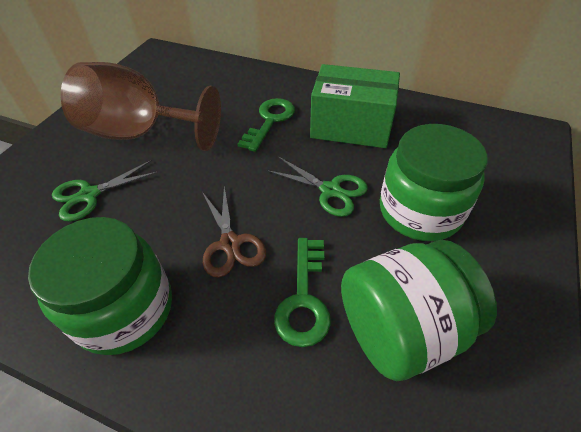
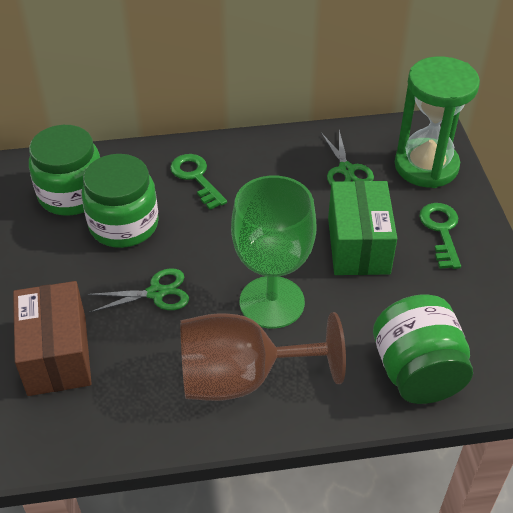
brown box: none = 0 -> [13,281,92,396] = 1
brown scissors: [202,186,266,277] = 1 -> none = 0
green goblet: none = 0 -> [231,175,317,329] = 1
green hourglass: none = 0 -> [395,56,480,188] = 1

